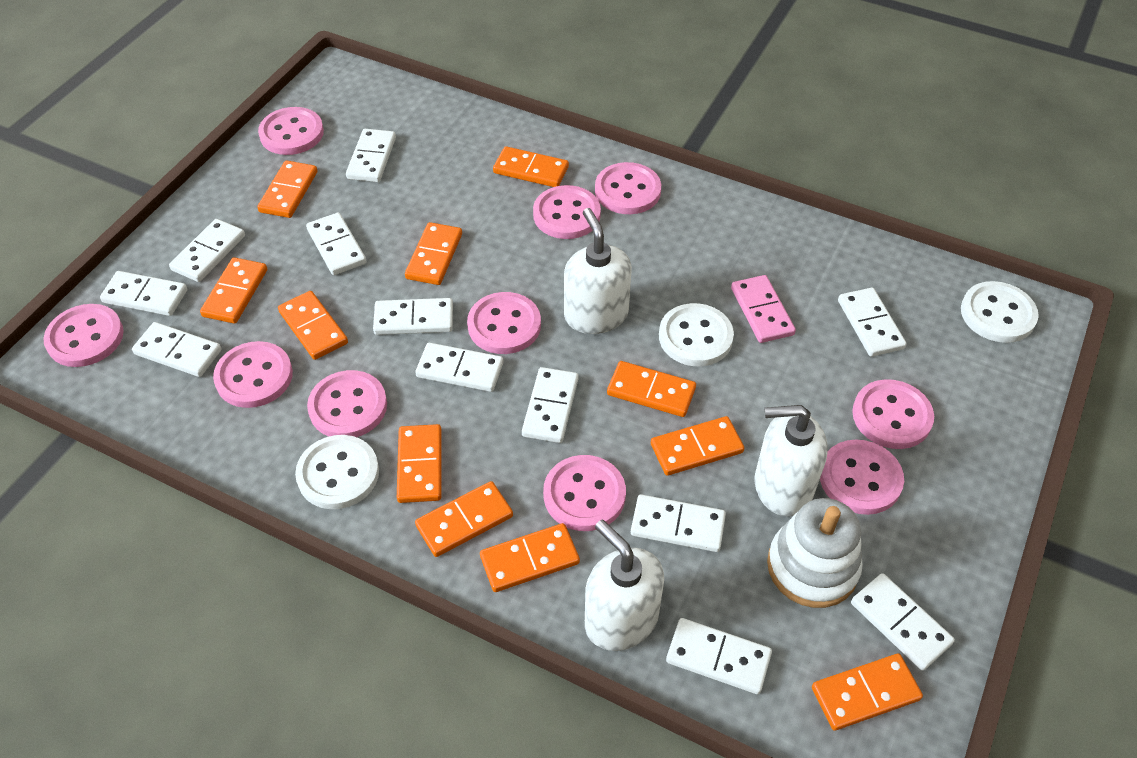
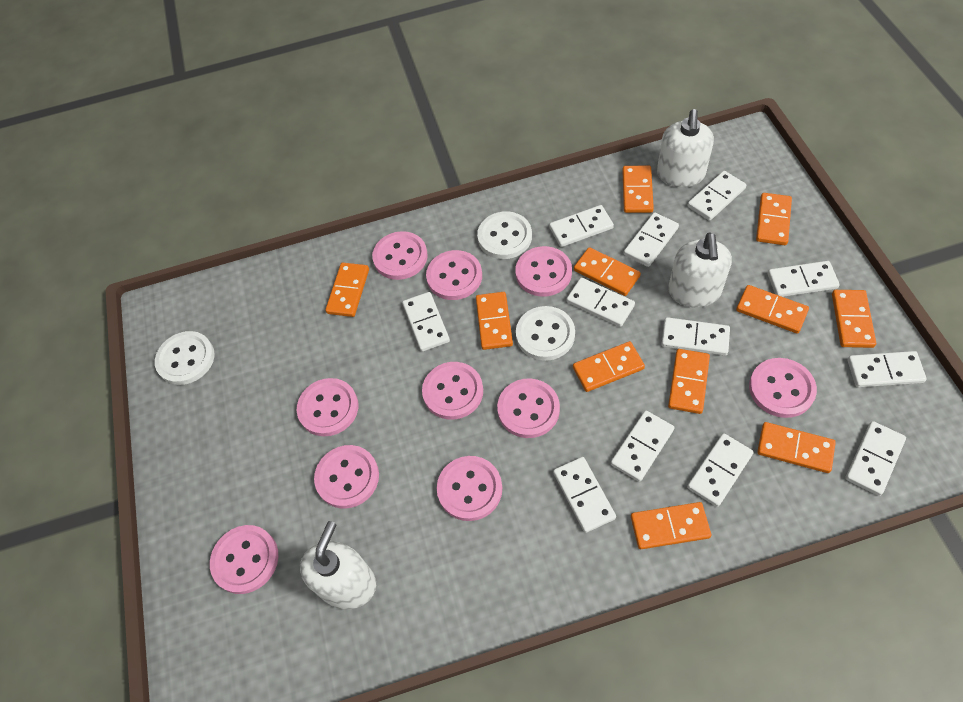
pink domino: [731,275,796,343] = 1 -> none = 0
white stacking toy: [767,498,863,608] = 1 -> none = 0

